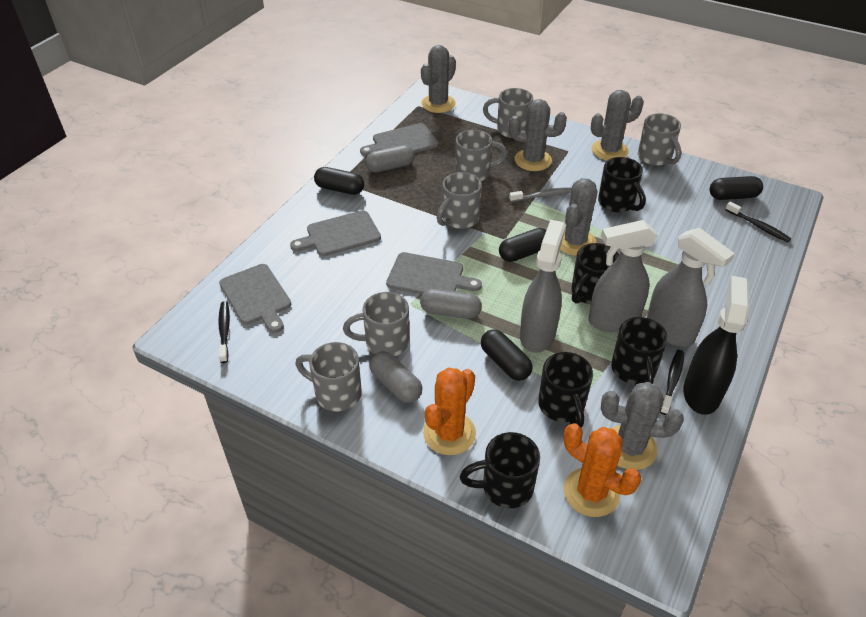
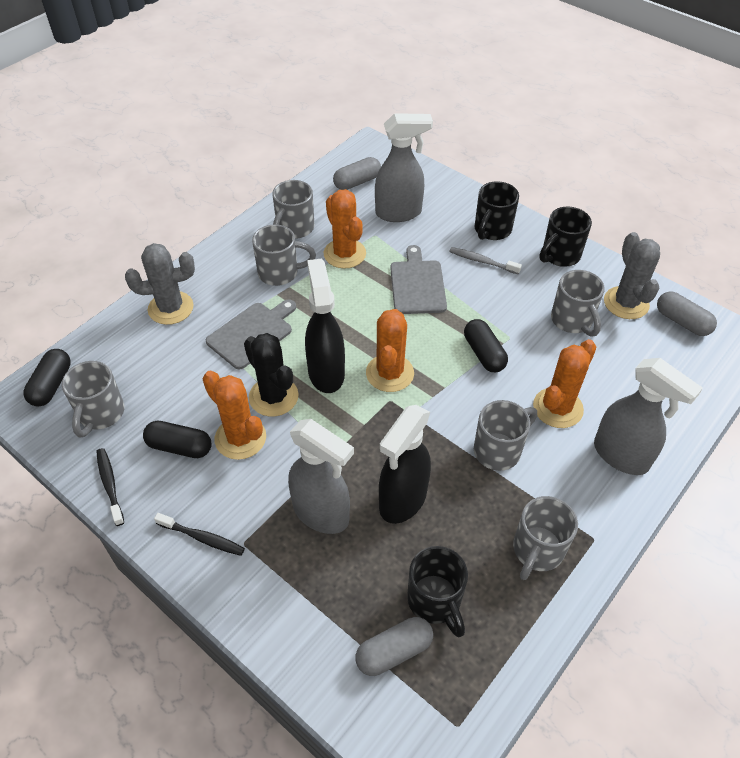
black cactus: none = 0 -> [244,333,299,417] = 1
black capsule: [314,167,364,195] [481,329,533,381] [499,228,546,262] [709,176,763,200] = 4 -> [23,349,71,407] [143,421,212,458] [464,319,508,372] = 3
black mug: [460,432,540,508] [538,352,593,428] [571,243,619,305] [598,157,646,212] [611,317,668,384] = 5 -> [407,546,468,637] [475,181,519,240] [540,207,592,267] = 3
black spray bottle: [683,276,750,415] = 1 -> [305,258,345,393] [379,405,431,524] = 2
black toothbrush: [218,301,230,363] [660,350,684,415] [725,202,791,242] = 3 -> [96,448,124,526] [154,513,245,556] = 2
grey cactus: [421,45,456,113] [509,99,567,171] [560,178,598,256] [591,90,644,161] [601,382,684,470] = 5 -> [125,243,195,325] [604,232,660,319] = 2
grey cutting board: [219,264,291,333] [290,210,381,256] [360,123,438,156] [386,252,482,295] = 4 -> [206,299,296,370] [390,245,447,314] = 2
orange cactus: [423,368,476,455] [564,423,641,517] = 2 -> [203,370,266,460] [324,189,366,268] [366,309,414,392] [533,339,596,428] = 4

